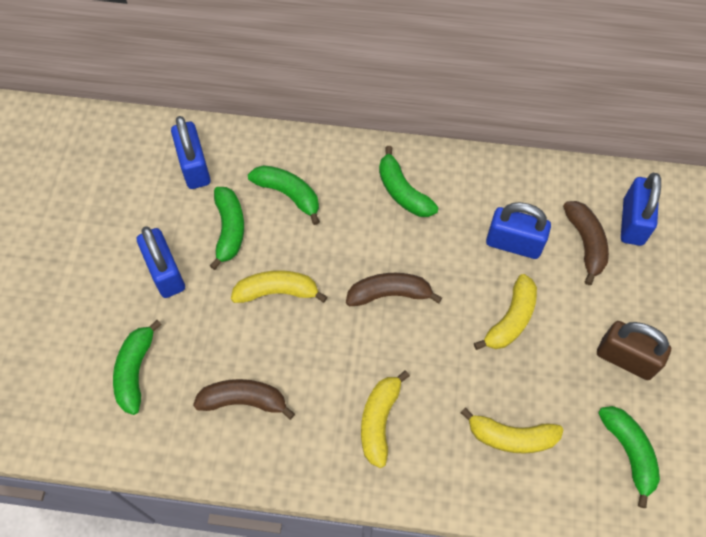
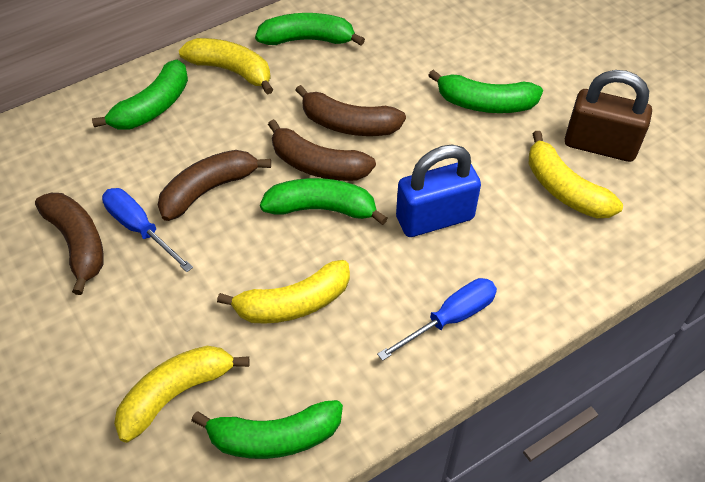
blue padlock: [137,226,185,298] [171,116,211,189] [486,202,551,259] [621,173,661,246] = 4 -> [396,145,481,237] = 1
blue screwdriver: none = 0 -> [102,188,193,272] [377,278,497,361] = 2
brown banana: [193,379,295,420] [346,273,442,306] [563,201,609,285] = 3 -> [35,193,104,295] [158,150,271,221] [268,119,376,181] [295,85,406,136] = 4

